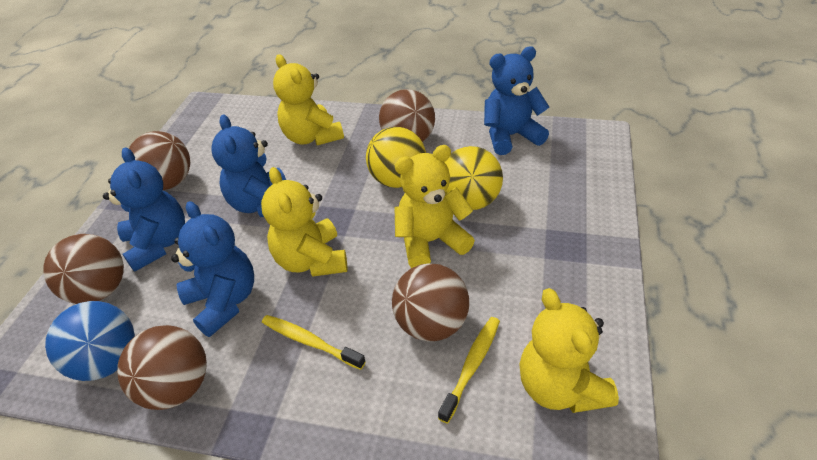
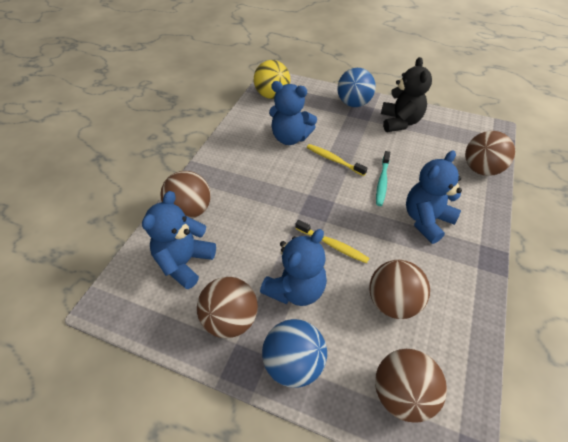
black teddy bear: none = 0 -> [381,57,432,132] = 1
blue ball: [45,301,135,381] = 1 -> [262,319,327,388] [337,68,376,107] = 2
turquoise toothbrush: none = 0 -> [376,151,390,206] = 1
yellow ball: [366,127,426,188] [445,146,503,210] = 2 -> [254,60,290,99] = 1
yellow teddy bear: [261,167,347,277] [273,54,344,145] [394,145,475,268] [519,288,619,413] = 4 -> none = 0

